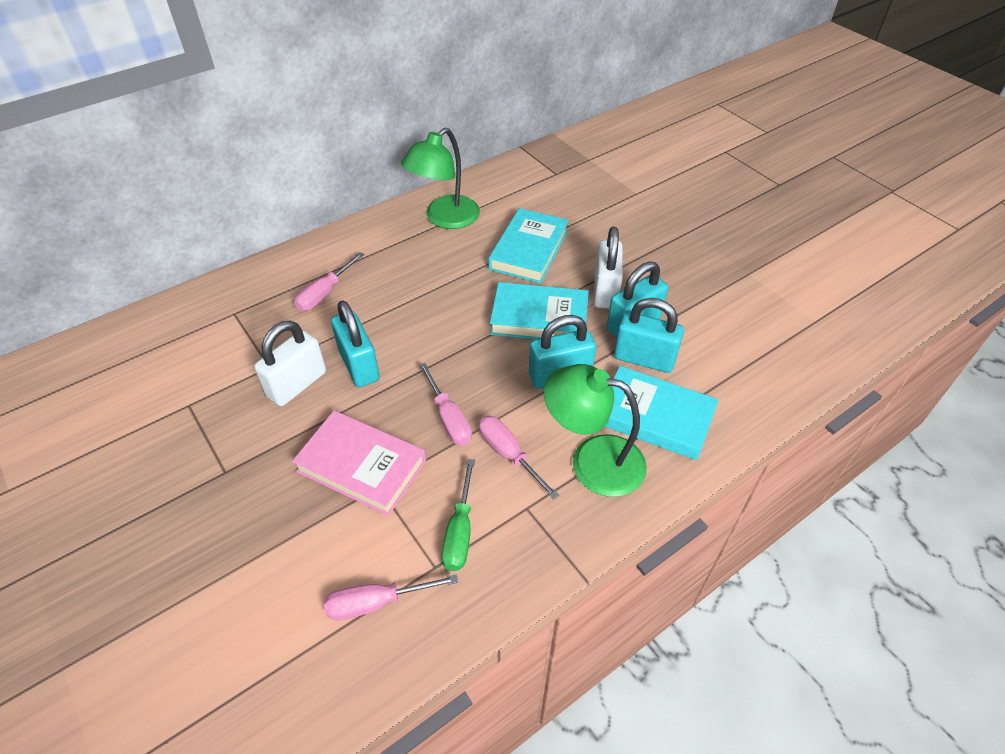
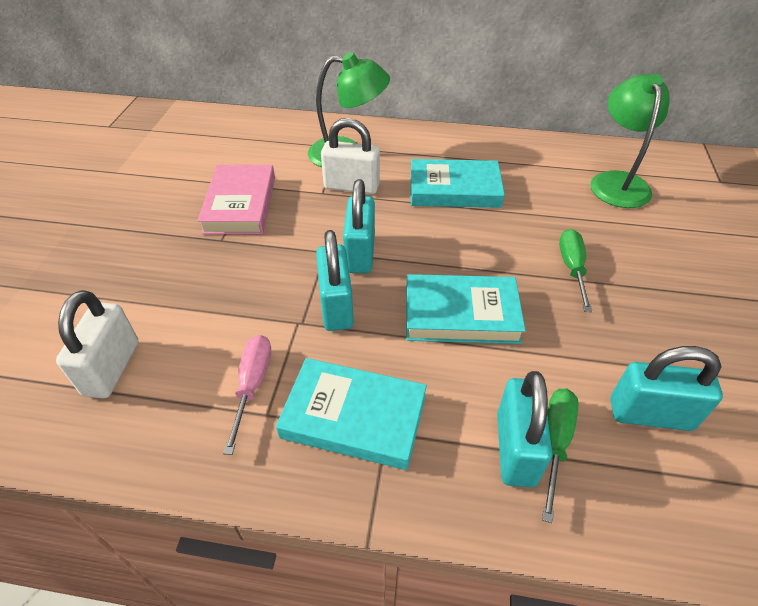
green screwdriver: [442,459,475,571] = 1 -> [542,389,579,523] [559,229,592,312] = 2
pink screwdriver: [294,252,364,311] [324,575,458,620] [419,363,472,445] [479,416,559,500] = 4 -> [223,335,271,455] = 1

